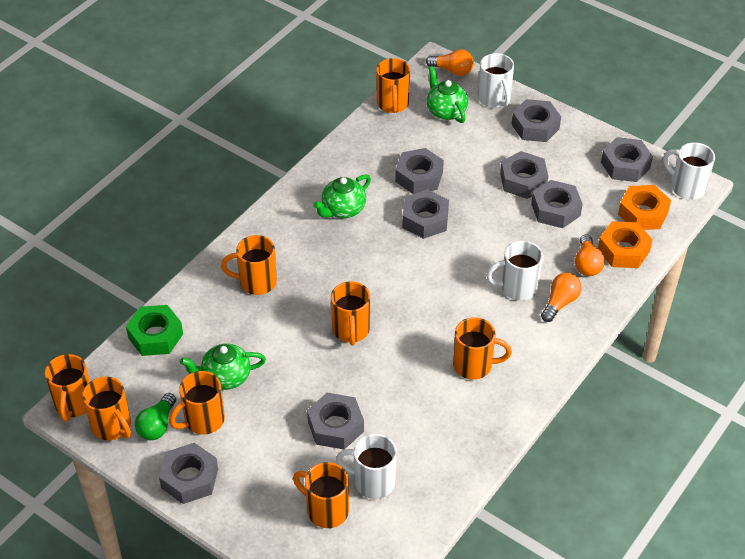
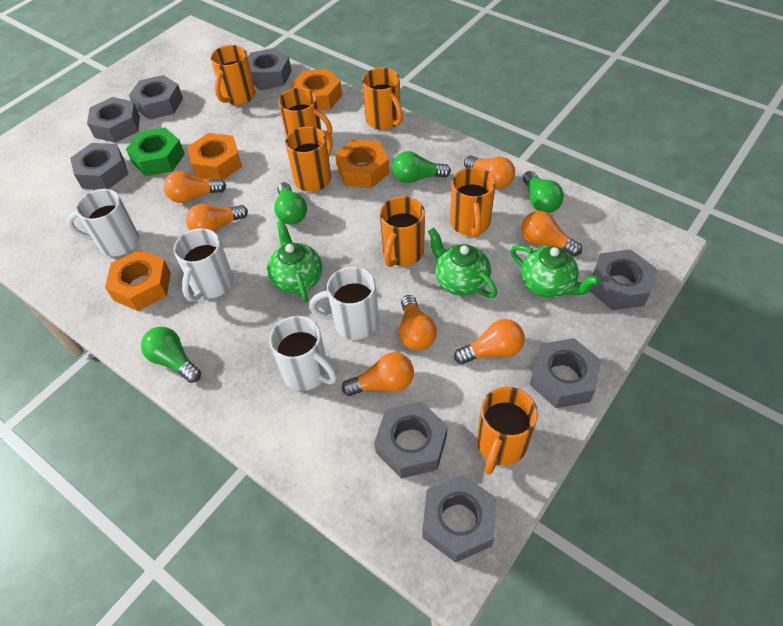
green light bulb: [135,393,176,440] = 1 -> [141,327,201,383] [274,182,307,225] [392,151,451,183] [523,171,564,213] = 4
orange light bulb: [426,49,474,76] [541,273,582,322] [575,234,605,276] = 3 -> [164,171,226,203] [186,204,248,232] [342,352,414,396] [399,295,437,351] [454,319,525,364] [464,155,515,189] [521,211,582,257] = 7
orange mug: [45,354,90,421] [82,377,131,440] [169,371,225,435] [221,235,277,295] [293,462,349,528] [331,281,370,346] [376,58,410,113] [453,317,512,380] = 8 -> [211,45,256,105] [278,88,332,140] [285,126,332,192] [362,68,403,130] [380,196,425,267] [450,167,496,238] [477,387,538,475] = 7
orange nut: [598,221,653,268] [618,185,671,230] = 2 -> [105,250,171,311] [188,133,242,180] [291,69,342,111] [335,139,389,188] = 4

